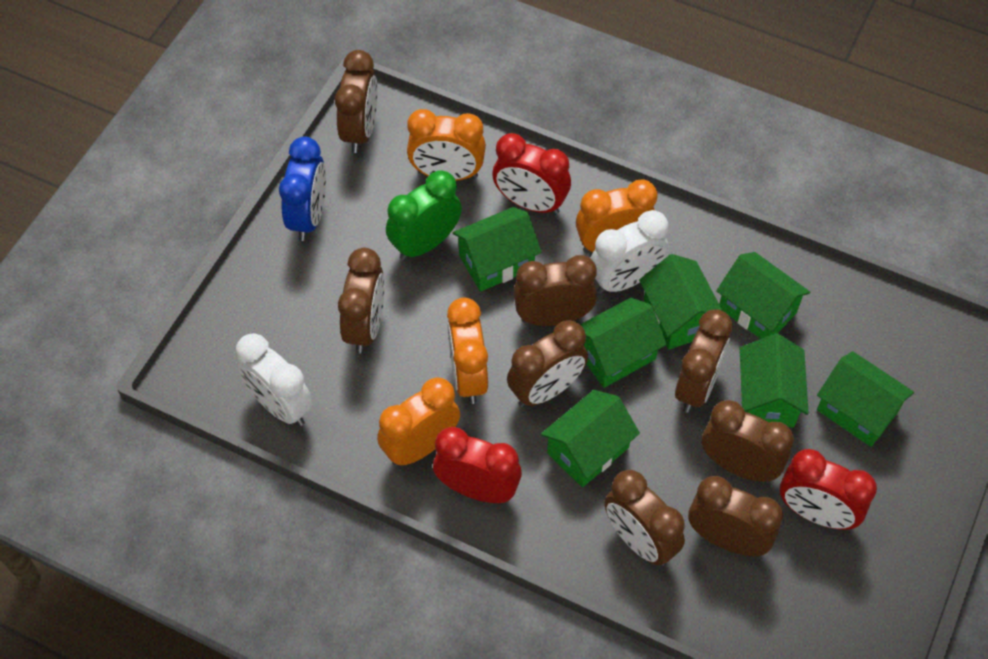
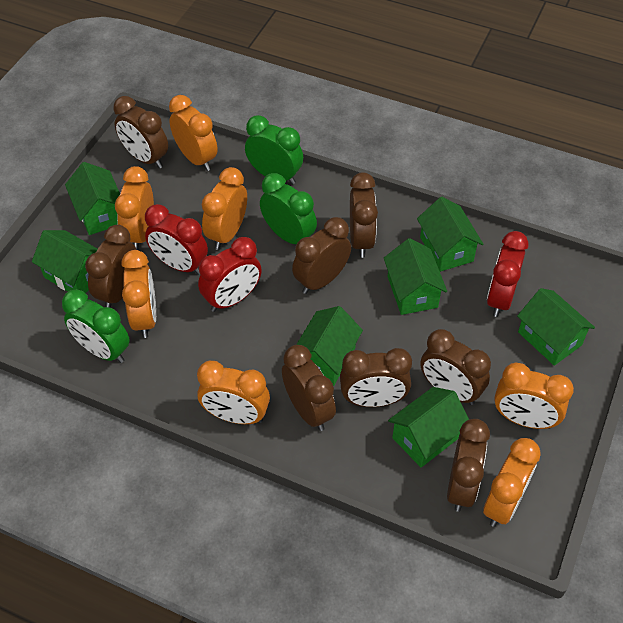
blue clock: [279,137,326,241] = 1 -> none = 0
green clock: [386,170,462,260] = 1 -> [62,289,130,363] [245,115,303,184] [260,173,317,244] = 3
orange clock: [377,377,460,466] [407,109,486,181] [447,297,488,404] [576,179,658,253] = 4 -> [115,166,154,250] [121,250,156,338] [169,95,218,171] [197,361,270,424] [202,167,247,250] [483,438,541,527] [494,363,574,429] = 7
white clock: [236,333,313,426] [590,210,669,294] = 2 -> none = 0

